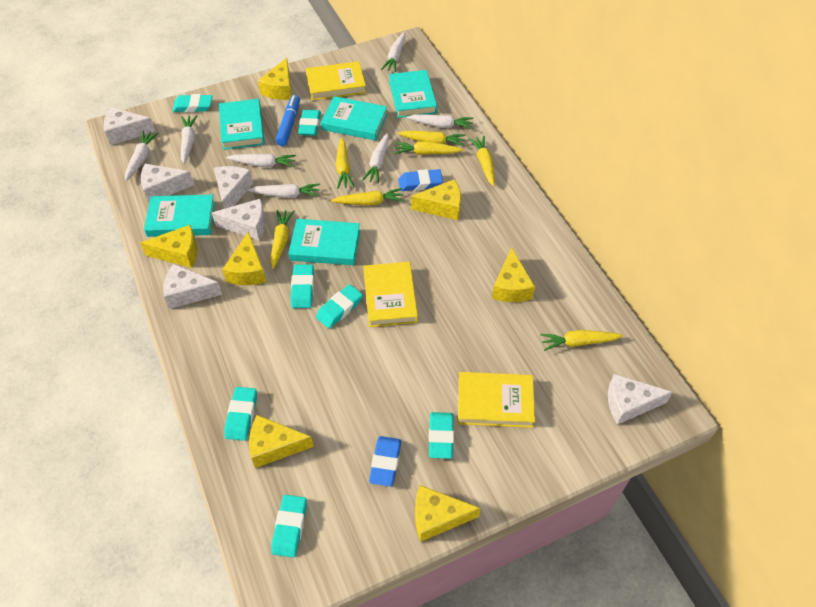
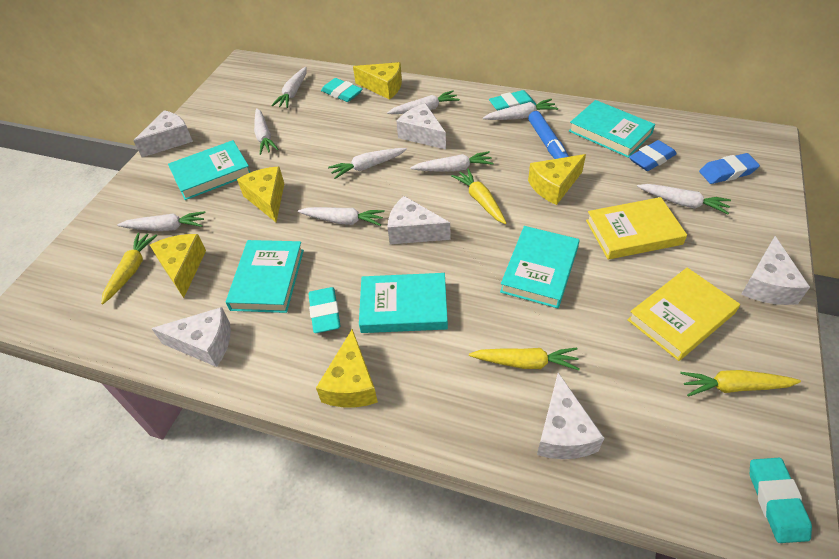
turquoise eraser: [173,94,212,113] [225,387,257,441] [271,495,307,558] [291,264,314,308] [298,110,321,136] [316,284,363,328] [429,412,454,459] = 7 -> [308,287,341,333] [321,78,362,102] [489,90,536,111] [750,458,812,543] = 4
white carrot: [125,131,158,181] [181,115,197,164] [226,154,296,167] [248,183,320,198] [362,133,389,183] [381,32,406,72] [407,114,474,129] = 7 -> [117,211,205,231] [254,108,279,155] [271,67,307,108] [298,207,385,226] [328,148,407,179] [387,90,460,114] [410,151,493,172] [483,99,558,120] [637,184,731,214] = 9
yellow book: [306,61,366,101] [363,262,418,327] [458,372,535,428] = 3 -> [586,197,687,259] [627,268,740,361] = 2
yellow carrot: [270,210,294,269] [331,188,404,206] [336,138,354,189] [394,141,463,155] [398,131,466,146] [469,136,495,186] [540,330,623,351] = 7 -> [101,233,157,304] [451,168,506,224] [469,347,580,370] [680,370,801,396] = 4
yellow cheese: [140,225,198,268] [222,232,266,285] [249,415,314,468] [258,58,292,100] [411,179,461,220] [415,485,481,542] [492,248,535,302] = 7 -> [150,234,206,298] [237,167,284,222] [316,329,378,407] [353,62,402,100] [528,154,586,205] = 5

